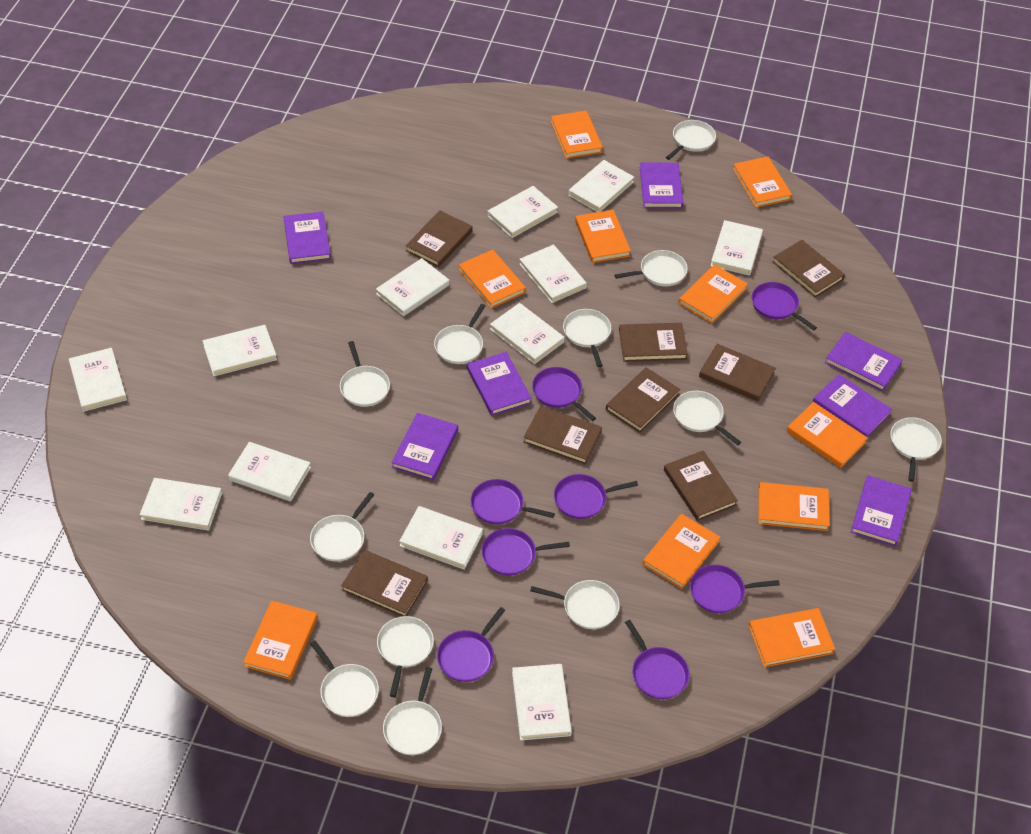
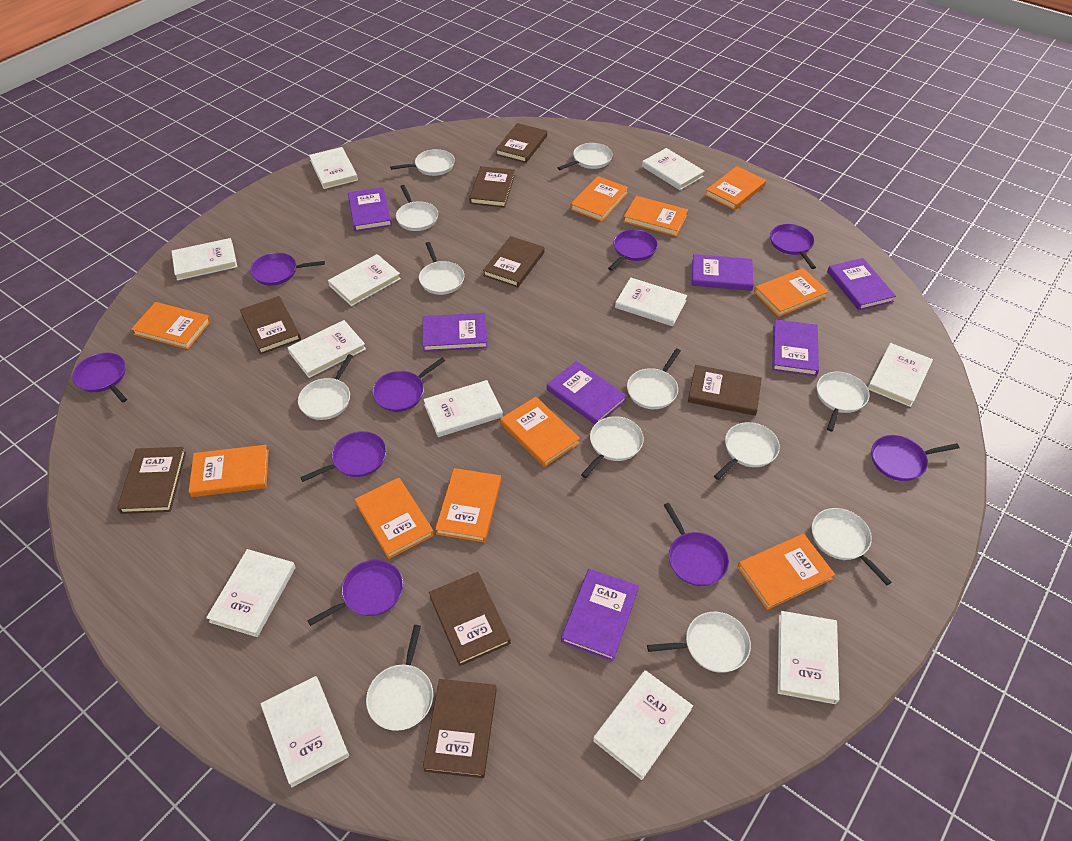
purple pan: [437,607,505,682] [470,479,555,524] [481,528,570,575] [532,367,596,421] [554,474,638,519] [625,620,690,699] [690,565,780,613] [752,282,817,331] = 8 -> [72,353,127,403] [250,253,325,286] [300,431,386,482] [307,560,403,626] [372,358,445,412] [608,230,658,271] [664,503,729,586] [770,224,816,269] [871,435,959,481] = 9

